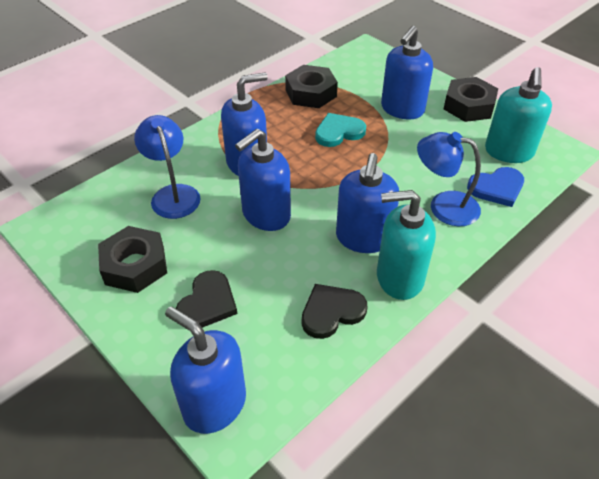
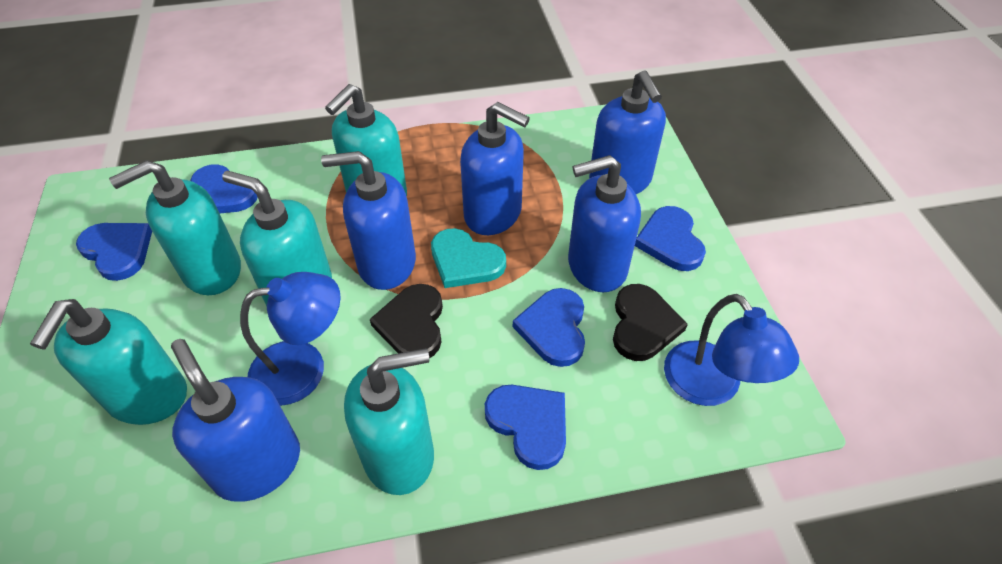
black nut: [98,226,167,293] [285,65,338,108] [444,77,498,122] = 3 -> none = 0
blue heart: [467,167,524,207] = 1 -> [76,223,152,281] [190,164,258,213] [485,385,566,470] [513,288,585,367] [635,206,706,271] = 5
turquoise soap dispenser: [377,190,436,300] [485,67,552,163] = 2 -> [30,299,187,425] [109,160,241,295] [222,170,332,306] [325,84,407,196] [344,348,434,495] = 5

